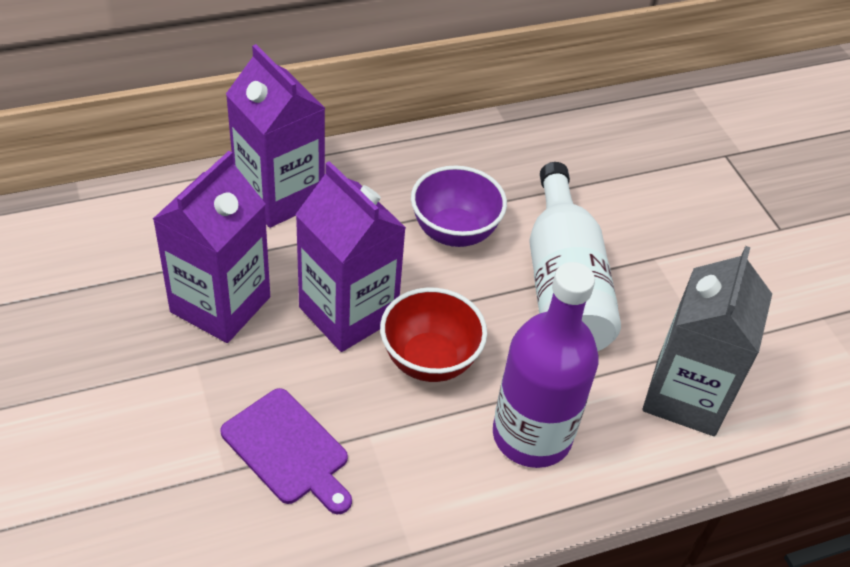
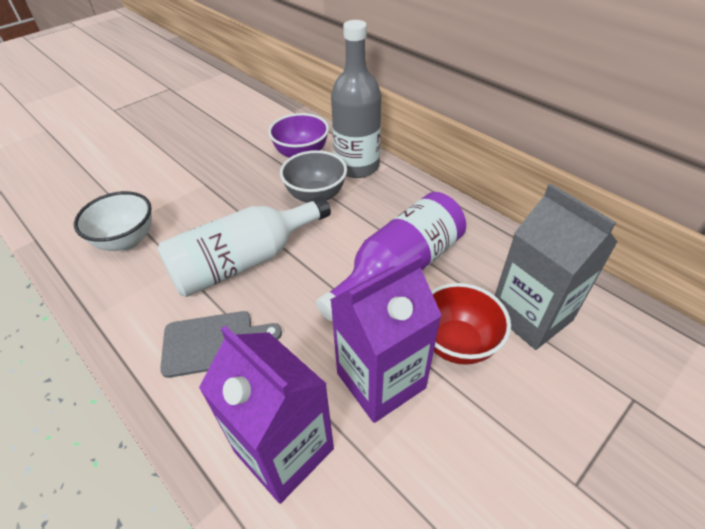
grey bottle: none = 0 -> [331,20,382,178] = 1
grey bowl: none = 0 -> [280,150,347,203] = 1
grey cutting board: none = 0 -> [160,311,282,378] = 1
purple carton: [153,151,270,343] [226,44,325,228] [295,161,406,352] = 3 -> [199,325,334,504] [330,255,442,423] = 2
purple cutting board: [220,388,352,514] = 1 -> none = 0
white bowl: none = 0 -> [74,191,152,251] = 1

